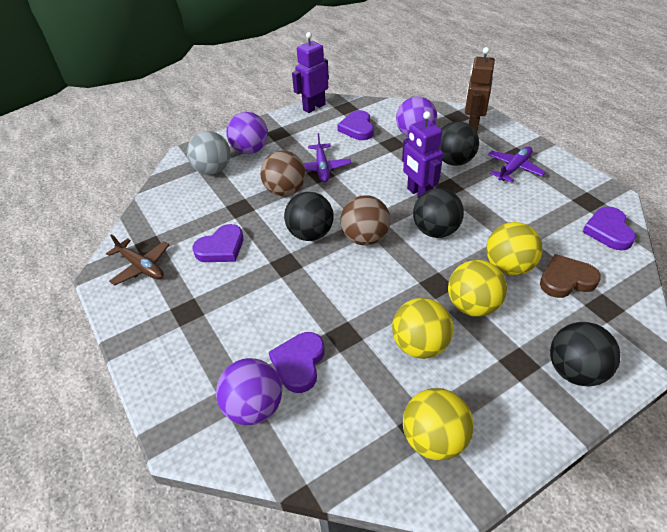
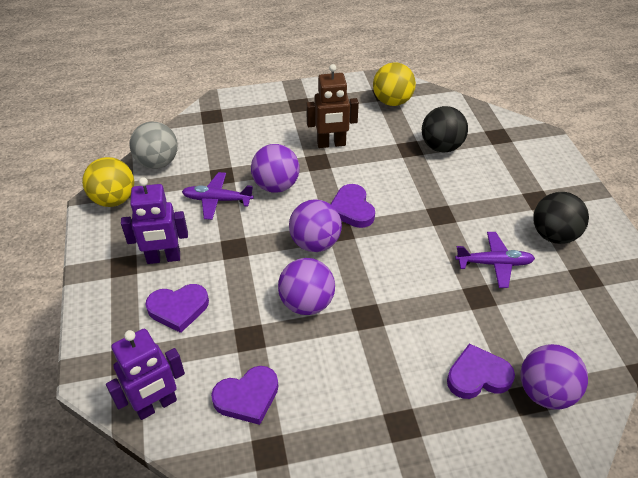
black ball: [284,192,334,241] [413,188,464,238] [439,121,479,166] [550,322,620,387] = 4 -> [422,106,468,153] [533,192,589,244] = 2
brown ball: [260,151,306,196] [340,195,390,246] = 2 -> none = 0
brown heart: [540,254,601,298] = 1 -> none = 0
brown plane: [106,234,169,286] = 1 -> none = 0
purple ball: [216,358,282,425] [226,112,268,154] [396,97,437,137] = 3 -> [251,144,299,193] [278,258,335,315] [289,200,342,252] [520,344,588,410] = 4
yellow ball: [392,298,453,359] [403,388,474,461] [448,260,507,317] [486,222,543,276] = 4 -> [82,157,134,207] [373,62,416,106] = 2

